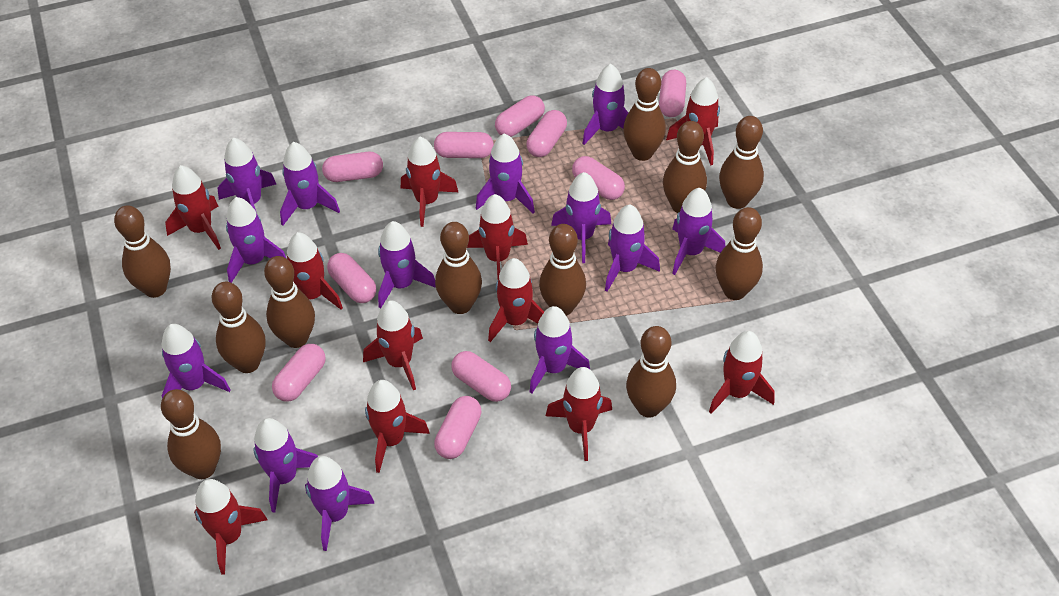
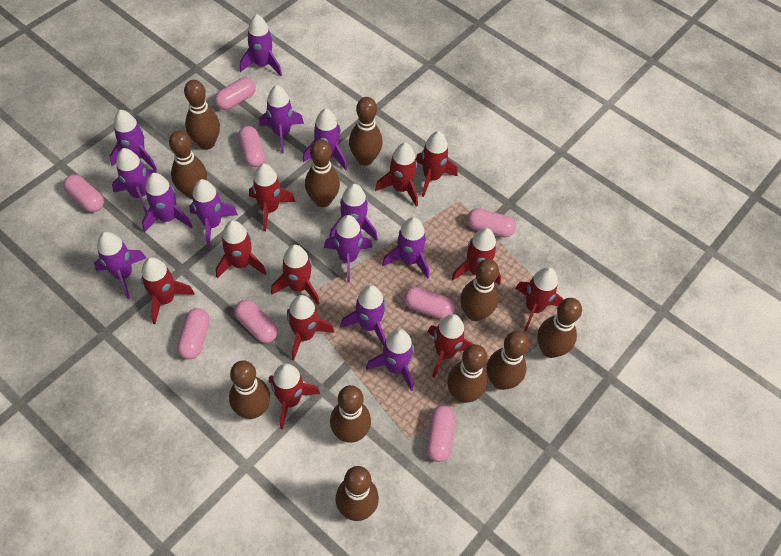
pink capsule: [272,344,326,402] [322,152,383,182] [327,253,376,303] [434,132,494,158] [434,396,481,459] [451,351,511,402] [495,95,545,137] [526,110,567,157] [572,156,625,200] [659,70,686,117] = 10 -> [63,174,104,212] [177,308,209,359] [215,77,256,110] [234,300,278,343] [238,126,265,167] [404,287,455,319] [426,406,455,462] [467,208,516,238] = 8

